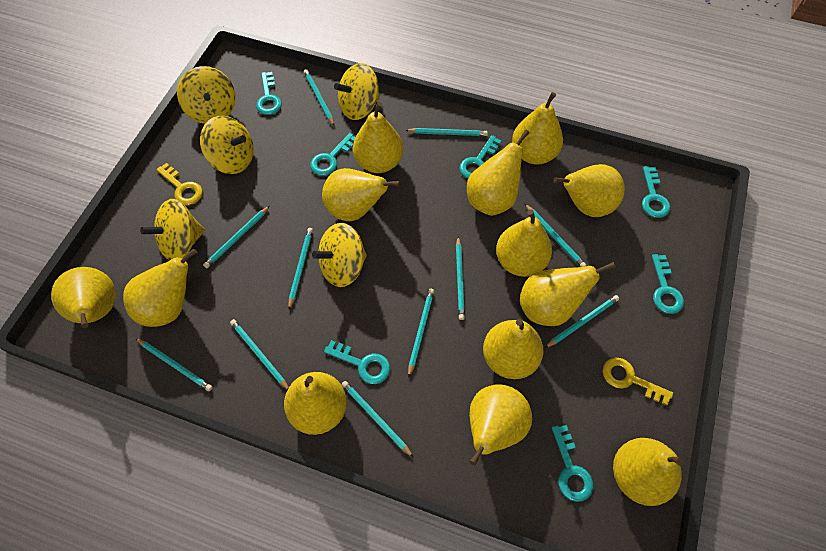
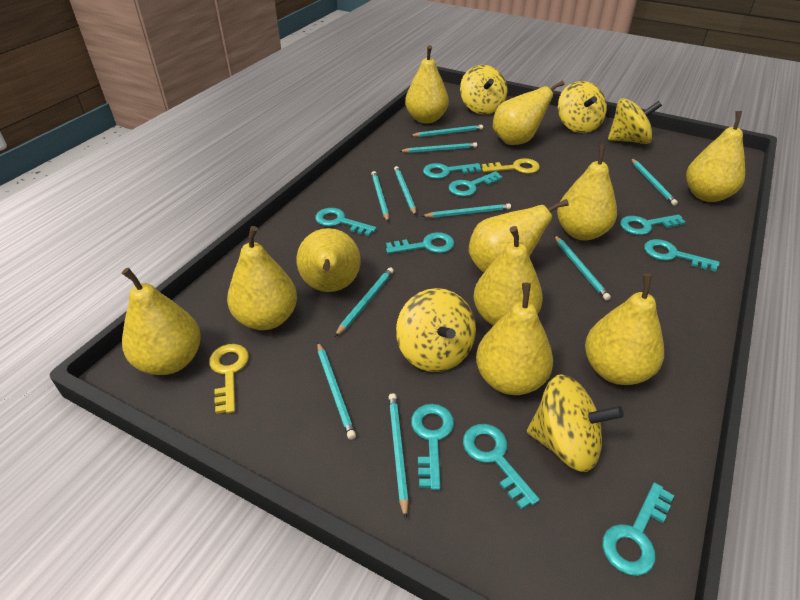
turquoise key: [256,72,282,115] [310,133,356,175] [324,340,390,384] [459,135,501,178] [552,425,593,502] [642,166,670,218] [652,254,684,314] = 7 -> [315,208,377,236] [386,232,455,254] [411,404,454,490] [423,163,481,179] [448,171,503,196] [463,424,540,510] [602,482,674,576] [620,215,686,235] [644,239,720,272] = 9
turquoise pencil: [135,338,213,391] [203,206,270,268] [230,319,289,390] [288,228,313,309] [304,69,334,126] [342,381,414,458] [406,128,488,136] [408,289,434,378] [456,236,465,320] [525,204,586,267] [545,295,619,348] = 11 -> [317,342,356,440] [335,267,394,337] [371,171,389,222] [389,393,409,519] [394,166,416,216] [400,142,477,153] [410,125,483,137] [422,203,511,218] [554,235,611,301] [631,158,678,206] = 10
yellow pear: [51,267,116,328] [123,248,198,327] [284,372,347,435] [322,168,400,221] [353,102,403,173] [467,129,530,216] [469,384,532,466] [483,319,544,379] [496,209,552,277] [512,92,563,165] [520,262,616,326] [553,164,625,217] [613,438,684,506] = 13 -> [122,268,201,375] [227,226,297,330] [297,228,361,292] [405,45,449,124] [469,199,569,273] [474,226,543,326] [476,283,553,395] [493,81,564,145] [557,144,617,241] [585,273,664,385] [686,111,745,202] = 11

